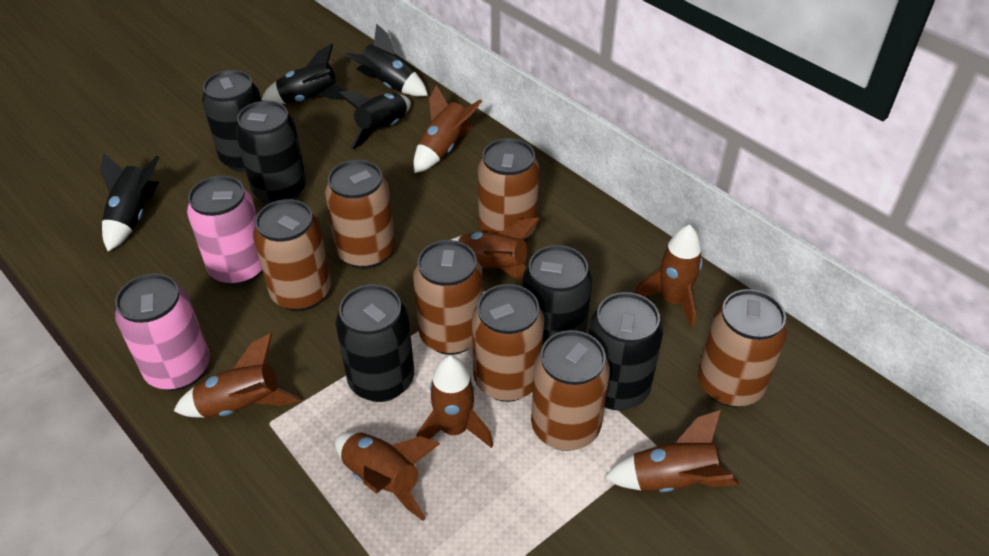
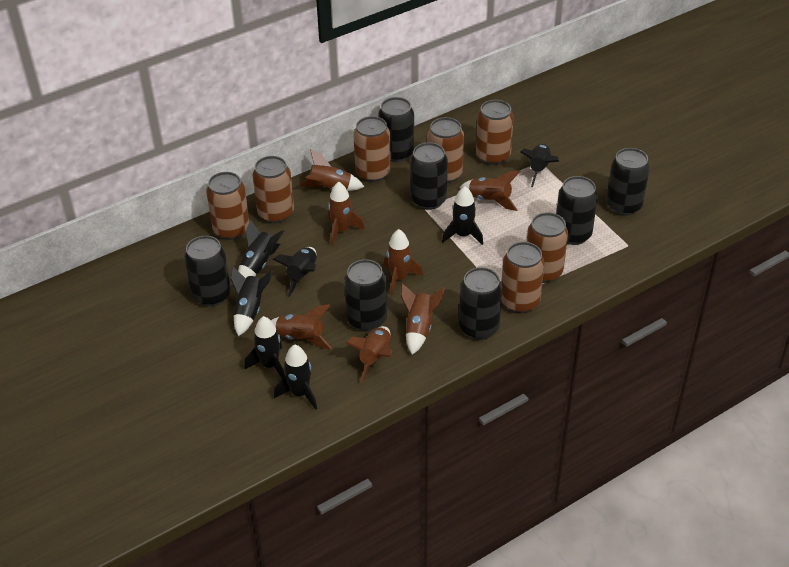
black can: [202,70,262,172] [236,101,306,204] [336,284,414,402] [522,245,592,344] [588,292,663,410] = 5 -> [184,236,231,307] [344,259,387,332] [378,97,414,162] [410,142,448,210] [459,267,502,340] [556,176,598,245] [606,148,650,216] = 7
black rocket: [100,153,159,251] [261,44,346,104] [337,90,411,150] [345,23,428,96] = 4 -> [231,267,273,336] [238,220,284,278] [244,316,285,379] [273,247,317,297] [274,345,317,410] [442,186,483,245] [520,144,559,187] = 7
pink can: [115,273,210,391] [187,175,262,286] = 2 -> none = 0

